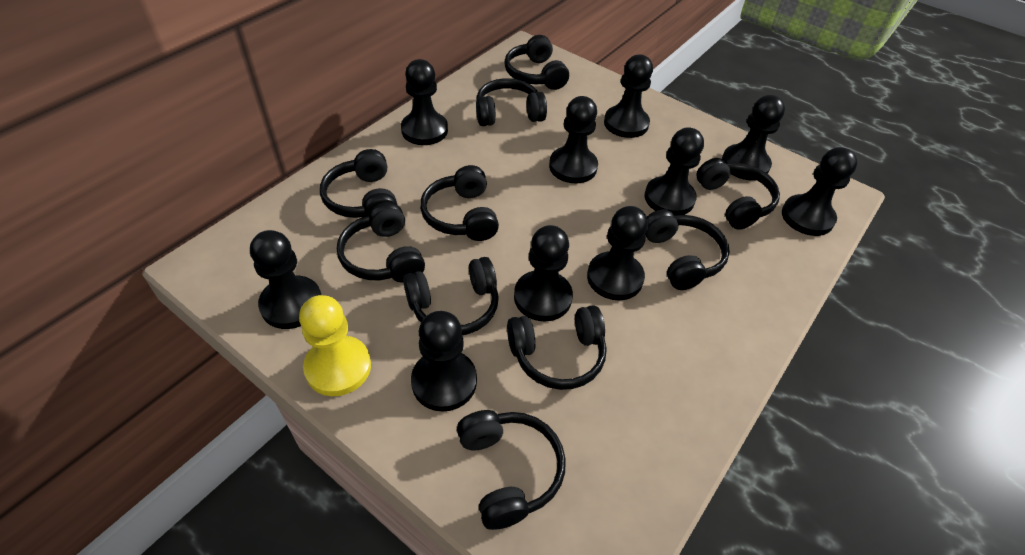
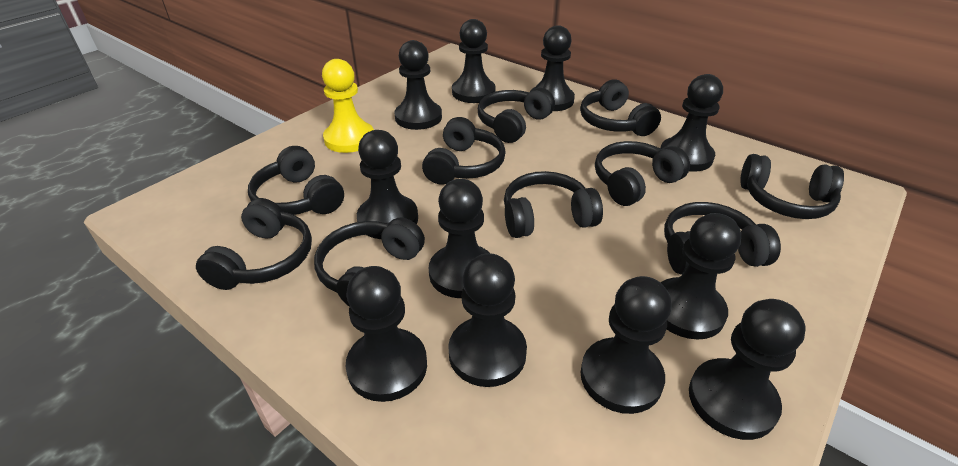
black pawn: [250,230,321,329] [401,59,448,145] [411,311,477,412] [514,225,573,322] [549,96,598,184] [587,206,648,300] [604,55,653,138] [644,127,704,215] [722,95,785,180] [782,147,857,236] = 10 -> [345,266,427,402] [357,130,418,239] [394,40,442,130] [429,179,490,298] [448,253,527,387] [452,19,496,103] [530,25,575,111] [581,276,671,414] [660,74,723,172] [660,213,741,340] [689,299,806,440] = 11

